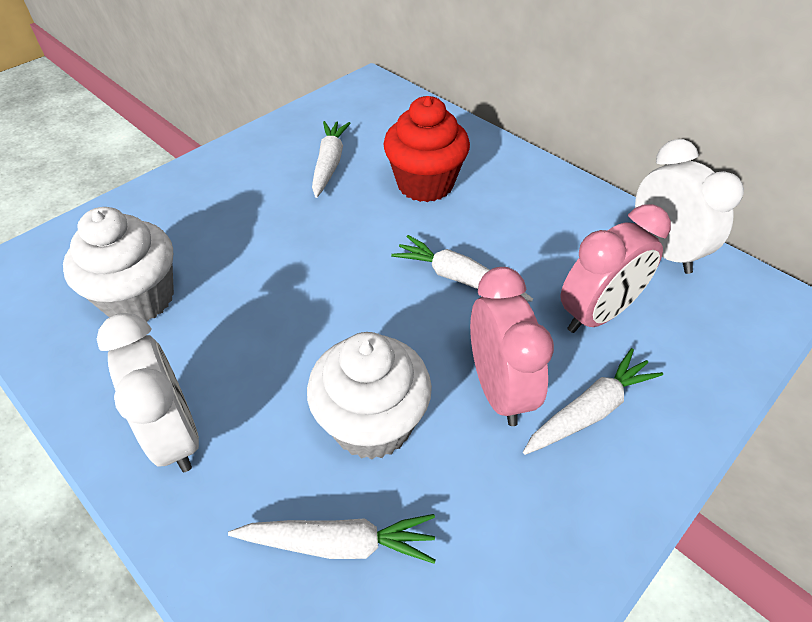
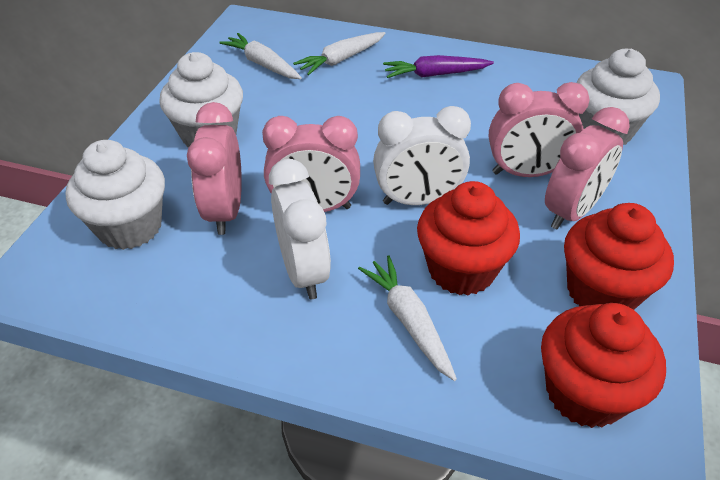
pink clock: [470,267,554,426] [560,204,671,333] = 2 -> [187,102,242,235] [262,116,360,212] [489,82,590,177] [545,107,630,230] = 4
purple carrot: none = 0 -> [383,55,494,78] = 1
red cupcake: [383,96,470,202] = 1 -> [417,181,520,295] [541,303,666,428] [564,203,674,310] = 3
white carrot: [228,514,436,564] [312,121,351,198] [391,235,533,302] [523,348,663,455] = 4 -> [219,33,302,79] [293,32,386,75] [358,255,457,381] = 3
white cupcake: [63,207,174,322] [307,332,432,460] = 2 -> [66,140,165,250] [159,52,243,147] [576,49,660,145] = 3

